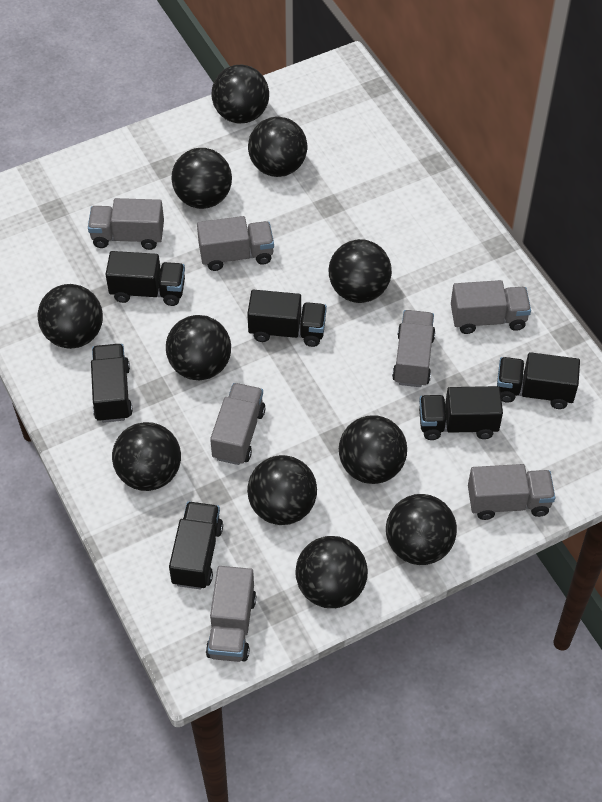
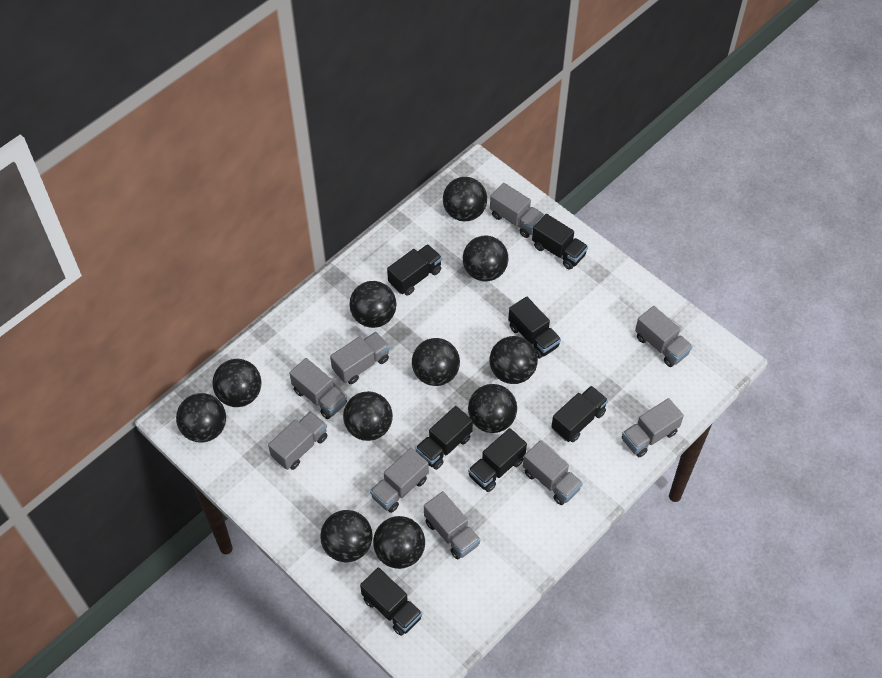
black truck: [91,344,133,423] [105,251,185,306] [169,502,223,589] [247,290,327,347] [419,386,503,440] [497,352,580,409] = 6 -> [360,568,422,636] [387,244,442,296] [415,406,473,470] [468,428,527,492] [508,297,561,359] [532,214,588,270] [551,386,608,442] = 7
grey truck: [88,198,164,250] [197,216,274,271] [206,566,256,662] [210,383,266,465] [392,310,436,387] [451,280,531,334] [468,464,555,520] = 7 -> [268,411,327,470] [289,358,347,419] [330,332,389,384] [370,448,429,513] [424,491,480,559] [490,183,544,238] [523,440,583,505] [622,398,684,457] [635,306,693,367] = 9

